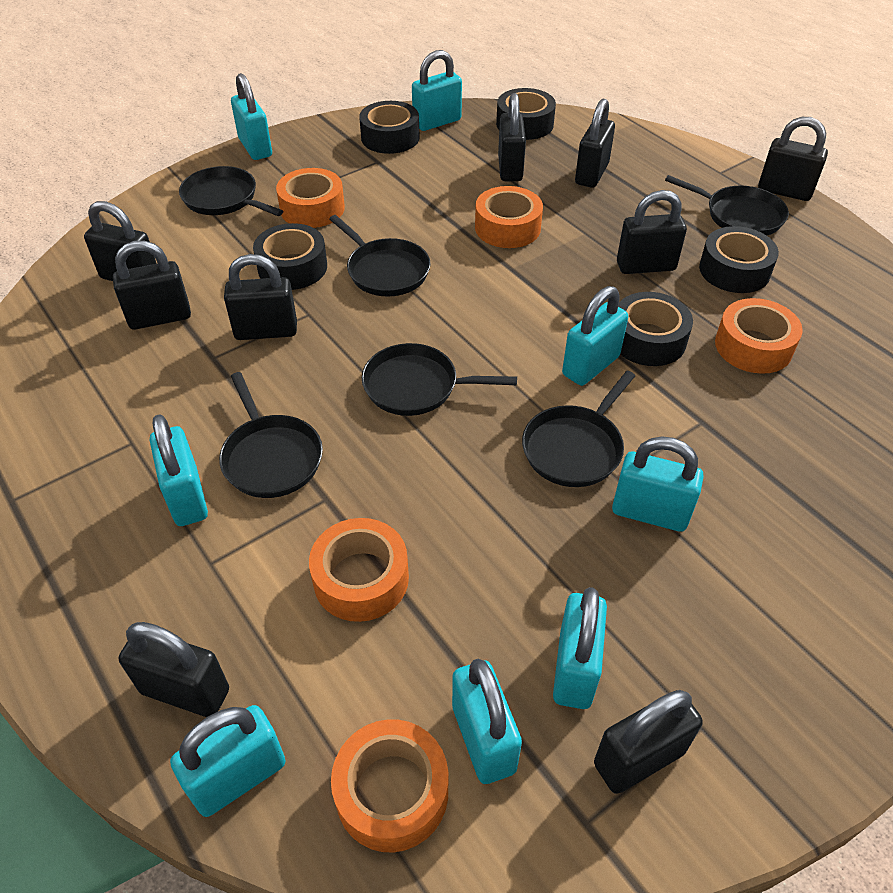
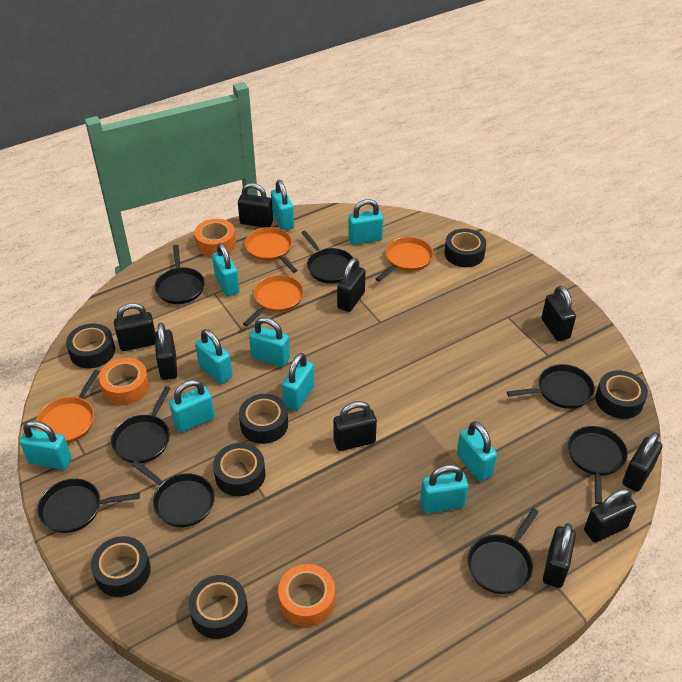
black pan: [179,166,283,216] [219,372,323,498] [329,215,431,297] [362,343,517,416] [522,371,635,487] [665,175,789,235] = 6 -> [37,479,140,533] [111,386,171,463] [132,460,215,527] [155,245,205,304] [301,231,353,284] [467,508,539,594] [507,364,595,409] [568,426,628,504] = 8
black tape: [253,223,327,290] [359,101,420,154] [496,88,556,140] [618,292,693,366] [699,226,779,293] = 5 -> [66,323,115,369] [91,536,151,597] [188,575,248,639] [213,443,265,496] [239,394,288,444] [444,229,486,267] [595,370,648,419] = 7
orange pan: none = 0 -> [36,369,100,443] [243,275,304,326] [245,227,297,273] [375,237,434,281] = 4
orange tape: [276,168,345,228] [309,518,409,622] [331,719,448,852] [475,186,543,248] [715,298,803,374] = 5 -> [99,358,149,405] [195,219,236,257] [278,564,335,627] = 3
turquoise padlock: [150,414,208,526] [170,705,286,817] [231,73,272,160] [412,50,462,131] [452,659,522,784] [553,587,607,709] [562,286,628,386] [612,436,704,532] = 8 -> [20,421,71,470] [169,380,215,433] [195,329,232,384] [212,243,240,296] [249,317,290,367] [271,180,294,231] [282,353,314,411] [348,199,383,245] [420,464,468,513] [457,421,497,481] = 10

